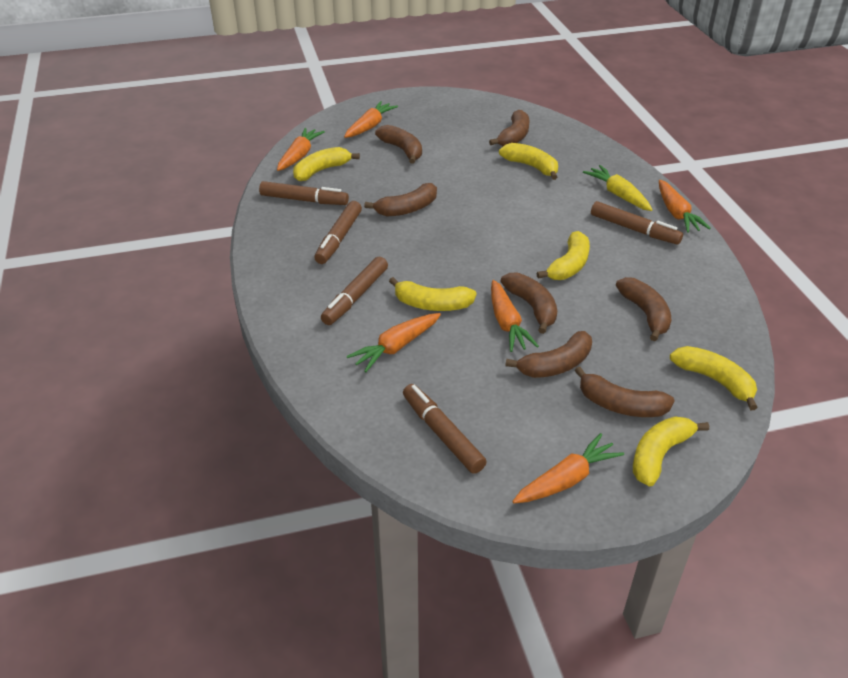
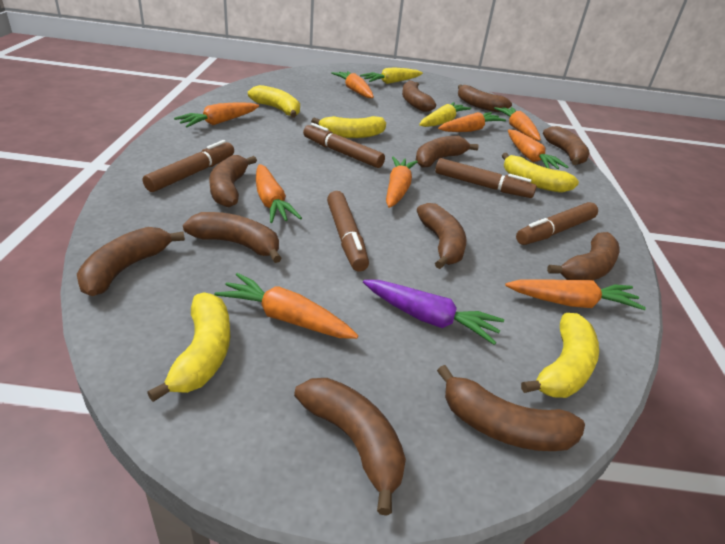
brown banana: [364,183,437,217] [375,125,422,164] [489,110,530,146] [501,273,557,334] [505,331,592,378] [574,367,675,417] [616,277,671,341] = 7 -> [77,227,185,296] [183,212,282,263] [209,155,257,207] [294,378,406,516] [402,80,436,112] [416,136,479,168] [417,203,466,269] [437,365,585,451] [458,85,512,112] [543,126,590,165] [547,232,620,280] = 11
orange carrot: [277,128,325,171] [344,101,398,138] [346,313,441,372] [491,280,539,352] [512,433,624,504] [659,180,711,233] = 6 -> [174,102,259,128] [215,273,358,339] [256,164,302,223] [331,71,374,98] [386,157,418,208] [438,112,506,132] [494,107,541,141] [505,279,646,310] [508,130,568,169] = 9
purple carrot: none = 0 -> [363,280,504,345] = 1
yellow banana: [293,147,360,181] [389,277,477,311] [499,143,558,180] [537,231,590,280] [633,417,709,487] [670,346,758,410] = 6 -> [147,292,230,402] [248,85,300,118] [311,116,386,138] [502,153,579,193] [521,313,599,398] = 5
yellow carrot: [583,165,653,211] = 1 -> [360,67,423,84] [419,102,471,127] = 2

